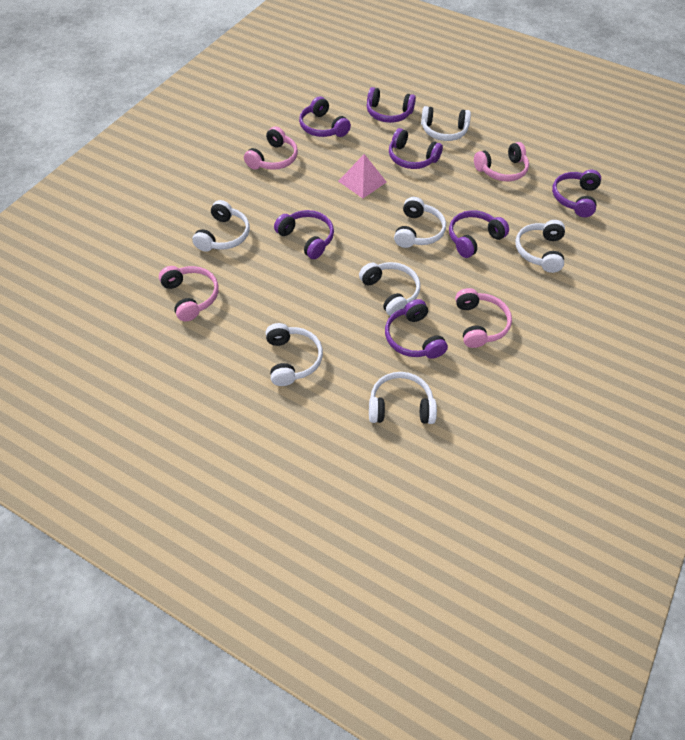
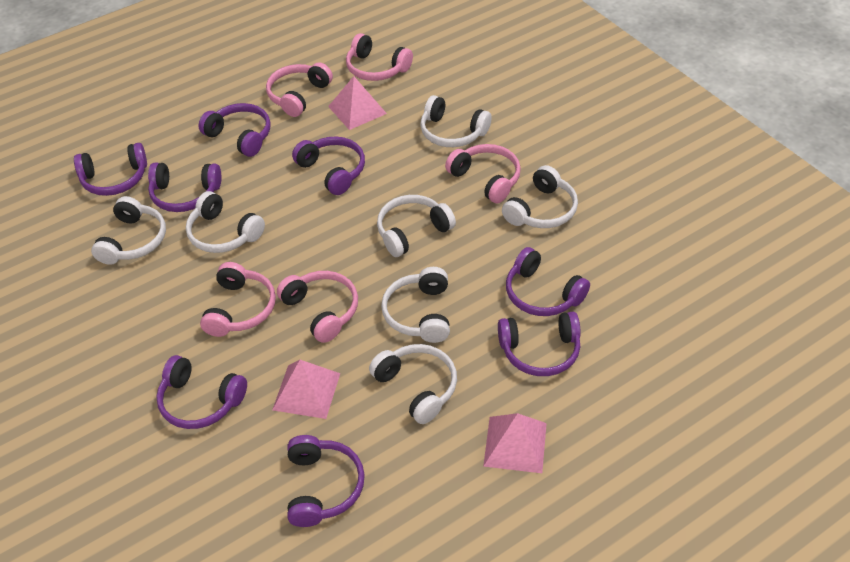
pink headphones: [159,266,219,321] [244,126,298,170] [455,288,512,348] [474,142,529,181] = 4 -> [200,262,276,337] [266,62,333,117] [277,271,358,343] [346,33,413,81] [445,144,521,203] = 5
pink pyramid: [338,154,387,198] = 1 -> [272,360,340,419] [328,76,387,130] [483,413,547,473] = 3
purple headphones: [274,210,334,259] [299,96,351,137] [367,87,416,123] [385,299,448,359] [389,128,443,169] [449,210,509,258] [552,169,601,217] = 7 -> [74,143,147,196] [148,163,222,212] [156,355,247,429] [199,103,271,157] [287,435,365,527] [292,136,365,195] [498,312,581,376] [506,247,590,316] = 8

